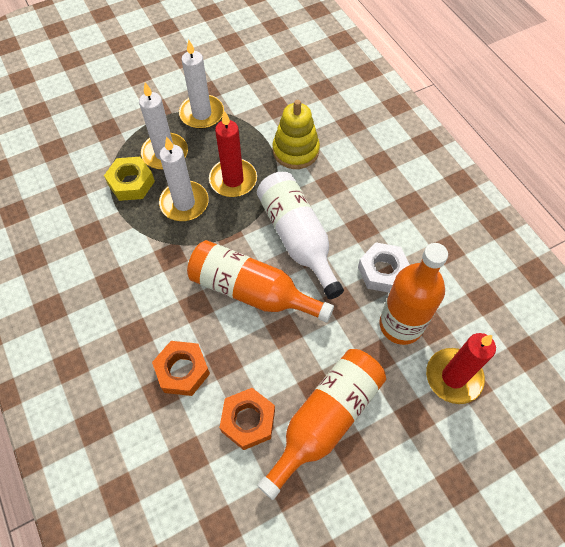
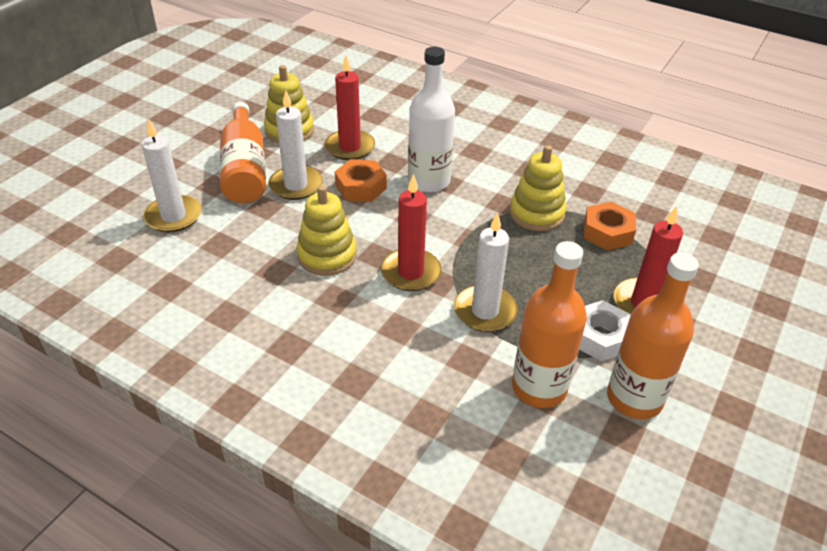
red candle: [209,111,257,197] [426,333,496,404] = 2 -> [325,55,375,160] [381,174,441,291] [614,206,683,314] = 3
yellow nut: [104,157,155,201] = 1 -> none = 0
yellow stacking toy: [272,100,320,169] = 1 -> [264,65,314,143] [296,185,357,276] [509,145,566,231] = 3

